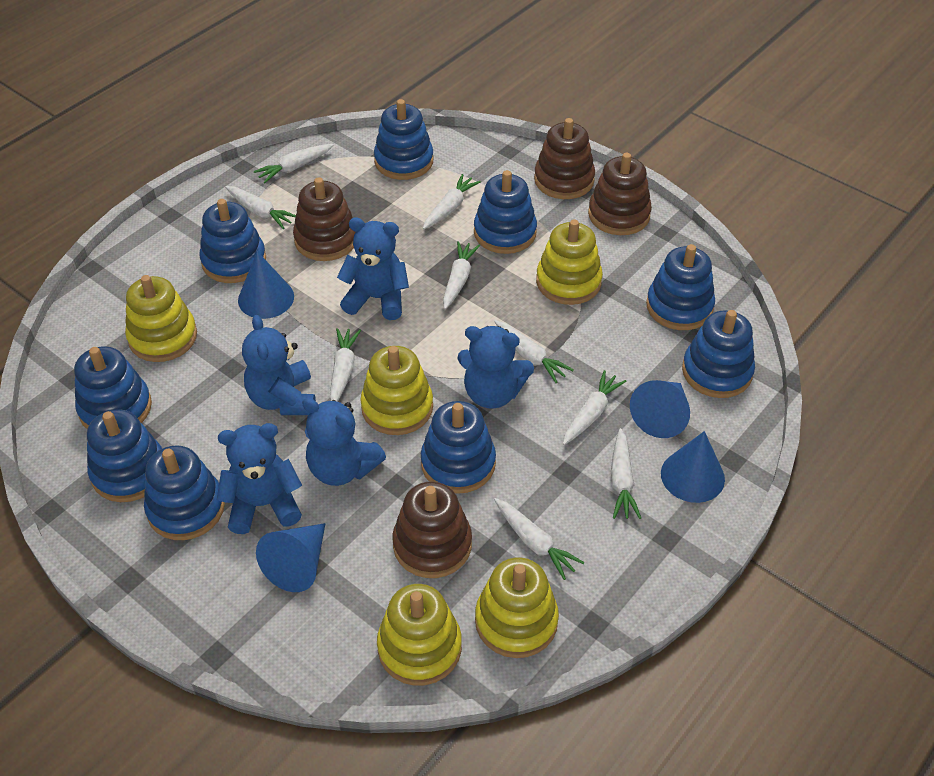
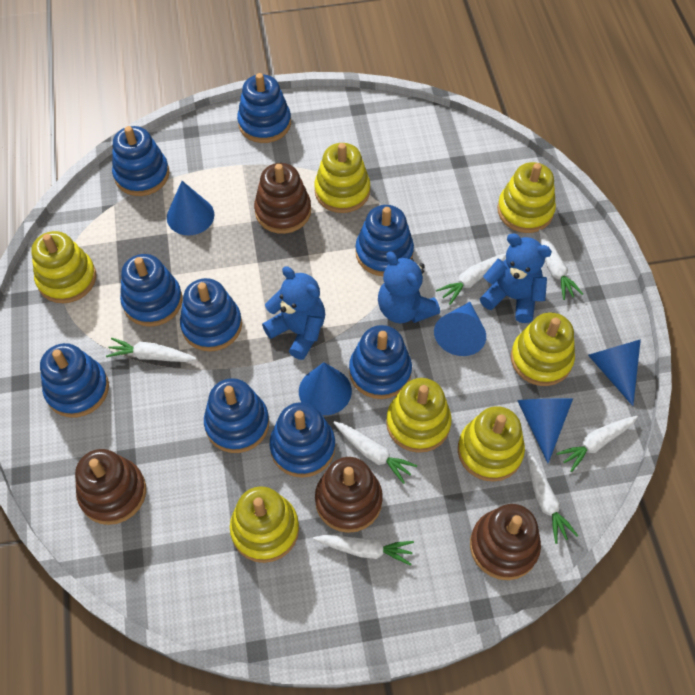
blue cone: [238,251,294,319] [256,523,325,592] [630,380,690,438] [661,431,725,503] = 4 -> [167,181,214,235] [299,362,352,415] [434,302,486,356] [517,398,573,463] [588,339,641,406] = 5
blue teddy bear: [217,423,302,534] [242,315,316,415] [302,398,386,486] [337,218,409,320] [457,326,534,409] = 5 -> [262,266,325,360] [378,252,440,324] [480,233,552,323] = 3
white carrot: [225,186,296,229] [254,144,334,183] [330,328,361,402] [423,174,481,229] [443,241,480,309] [494,320,574,383] [494,498,584,580] [563,370,627,445] [611,428,641,519] = 9 -> [106,338,197,362] [313,535,414,566] [333,421,417,484] [436,253,506,305] [526,451,578,544] [539,229,583,300] [556,416,638,472] = 7
yellow stacking toy: [125,275,197,362] [360,346,433,435] [377,584,462,686] [475,557,559,658] [536,220,603,305] = 5 -> [31,231,96,303] [230,486,299,563] [314,143,370,213] [386,378,452,453] [458,406,525,482] [497,162,556,233] [511,312,575,386] = 7

